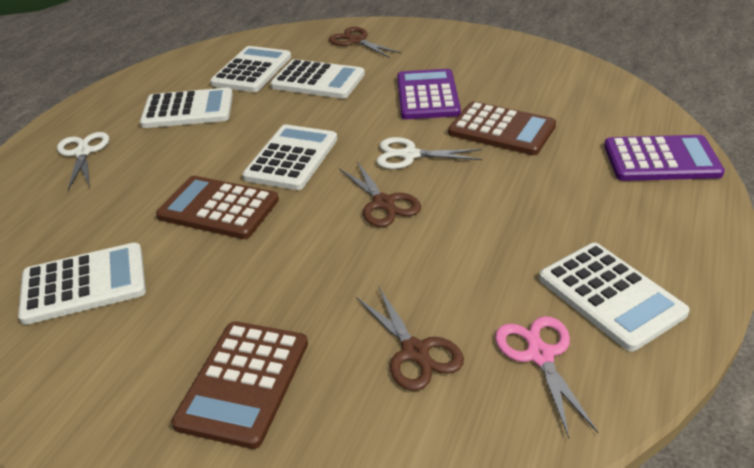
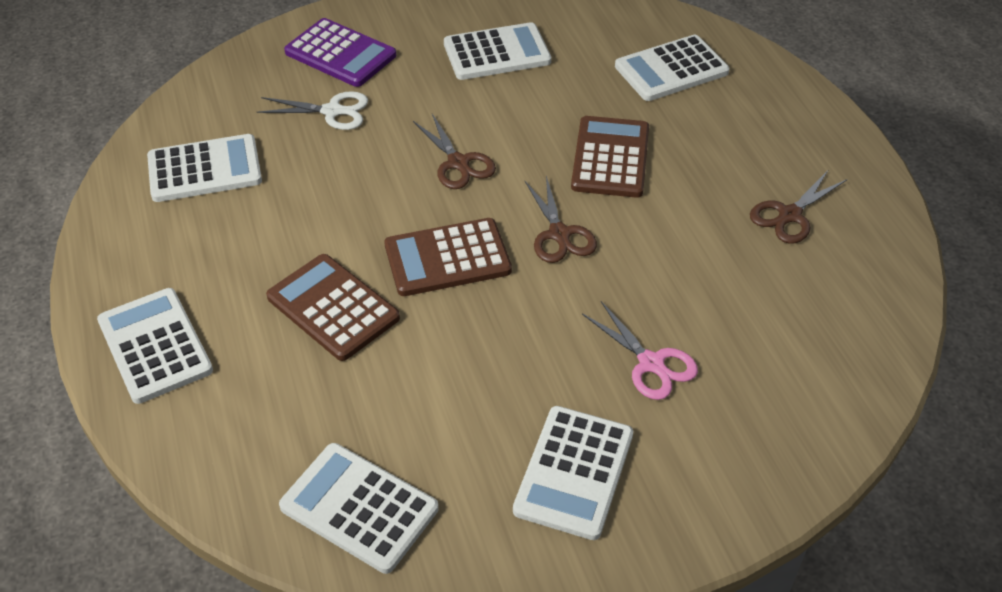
purple calculator: [397,69,461,119] [604,135,725,181] = 2 -> [284,18,396,87] = 1
white scissors: [57,132,109,190] [376,137,482,169] = 2 -> [257,91,368,130] = 1

